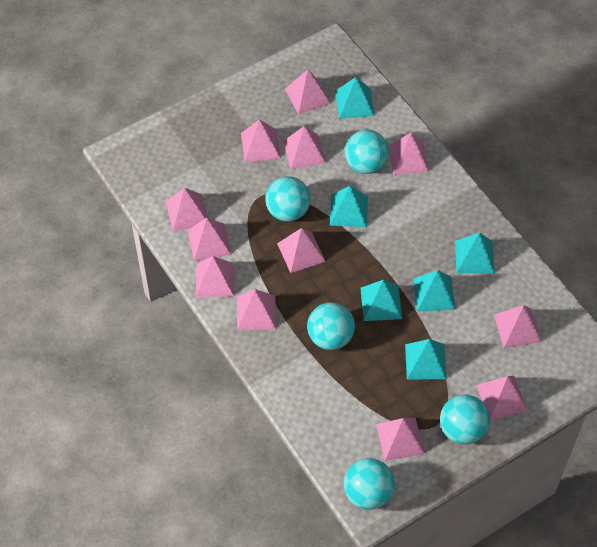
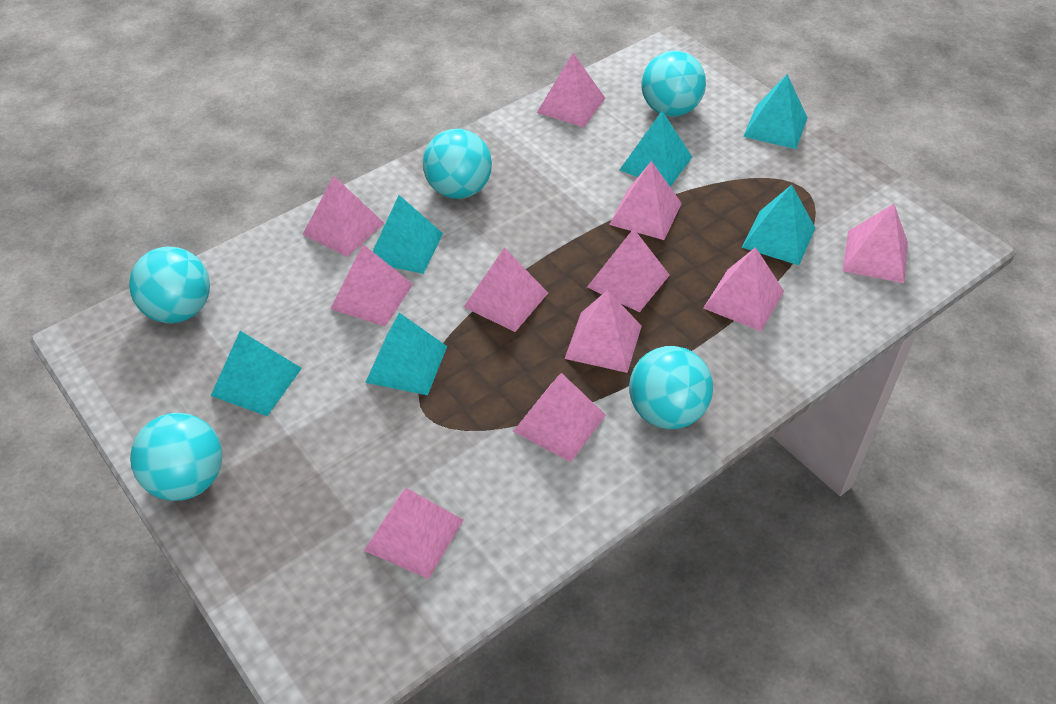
pink pyramid: [166,188,208,232] [187,218,231,261] [196,256,235,297] [237,289,276,330] [241,119,281,162] [277,228,326,273] [283,126,326,169] [285,69,331,115] [376,417,425,461] [388,133,429,175] [476,376,528,420] [494,305,542,348] = 12 -> [303,176,384,257] [330,244,413,326] [364,488,463,579] [464,247,548,332] [513,373,606,462] [537,53,606,127] [565,290,642,373] [587,228,670,312] [609,161,682,240] [703,247,784,331] [843,204,908,283] = 11

